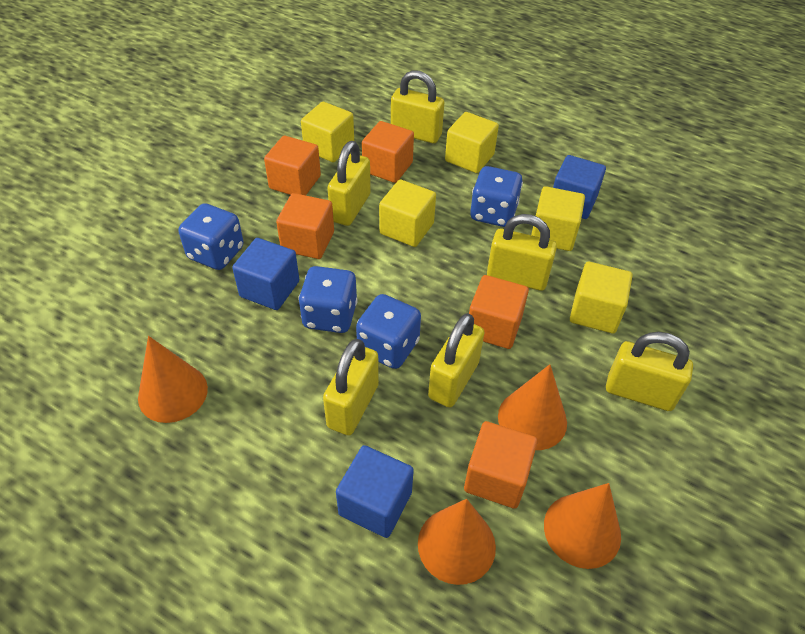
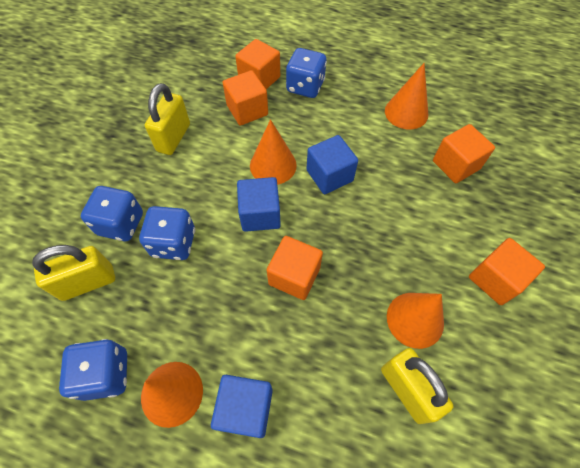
yellow cube: [301,102,354,162] [379,179,436,247] [445,112,499,173] [531,186,585,251] [570,261,632,334] = 5 -> none = 0
yellow padlock: [323,339,379,436] [328,141,371,226] [391,70,444,143] [428,313,485,408] [487,214,557,291] [606,332,693,411] = 6 -> [32,245,115,301] [145,83,190,155] [381,348,454,424] = 3

